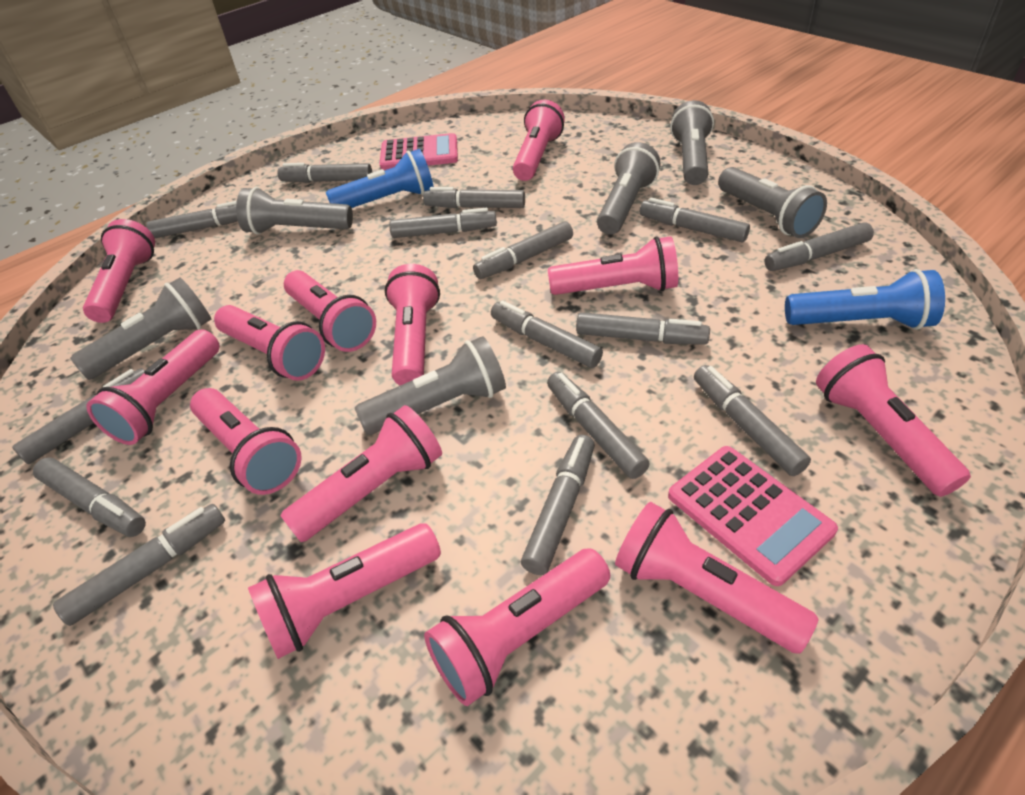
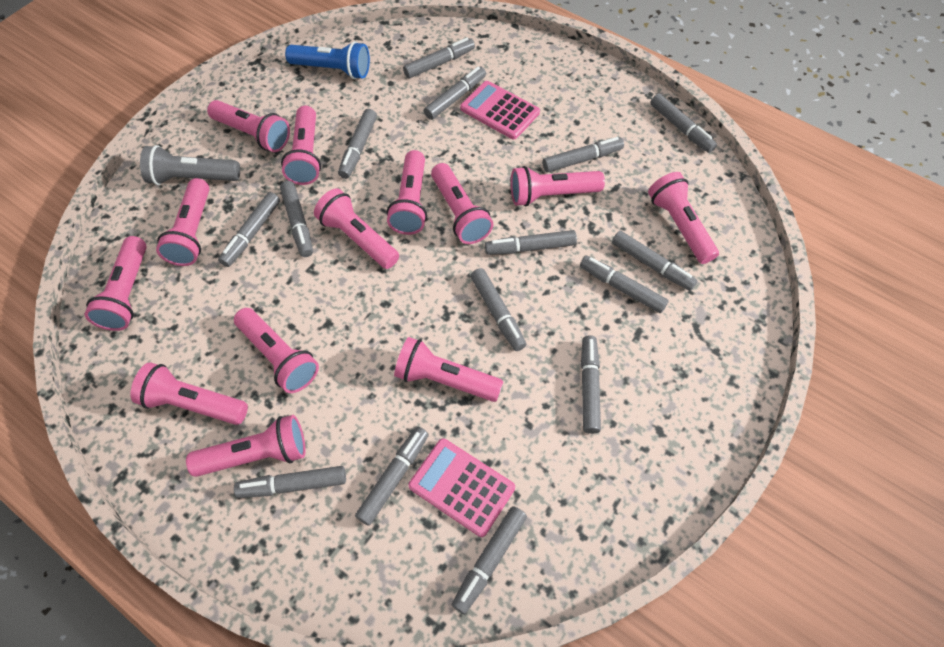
blue flashlight: [326,149,434,208] [785,269,945,330] = 2 -> [285,41,370,79] = 1
grey flashlight: [70,278,211,380] [236,187,353,235] [355,336,506,435] [597,142,660,235] [670,100,714,185] [718,167,827,238] = 6 -> [140,145,240,185] = 1

